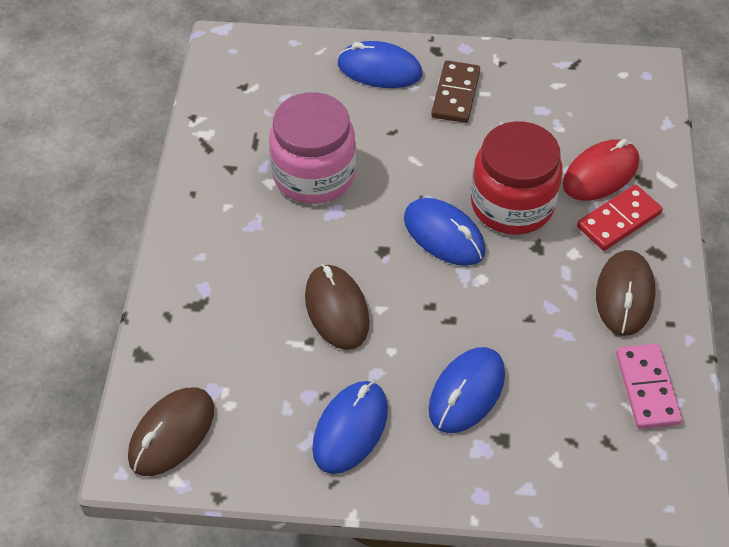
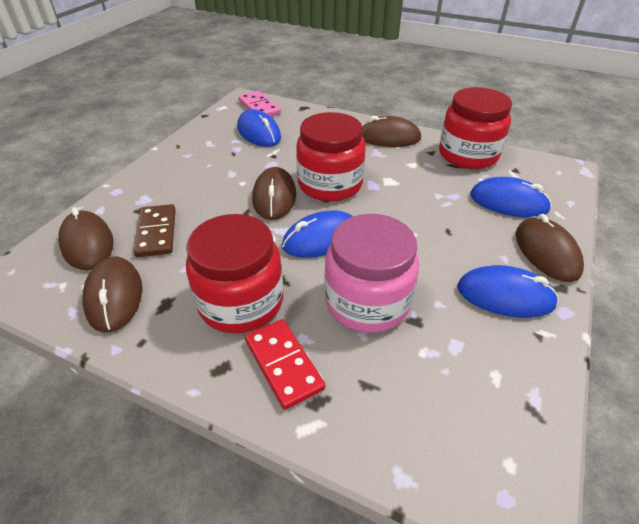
brown mouse: [128,388,214,476] [305,264,370,350] [596,250,655,336] = 3 -> [58,207,114,270] [82,257,142,332] [252,167,296,220] [362,116,421,147] [516,214,584,282] = 5
red jar: [471,121,562,235] = 1 -> [186,214,283,333] [296,112,366,201] [439,87,512,169] = 3
red mouse: [563,139,639,201] = 1 -> none = 0

